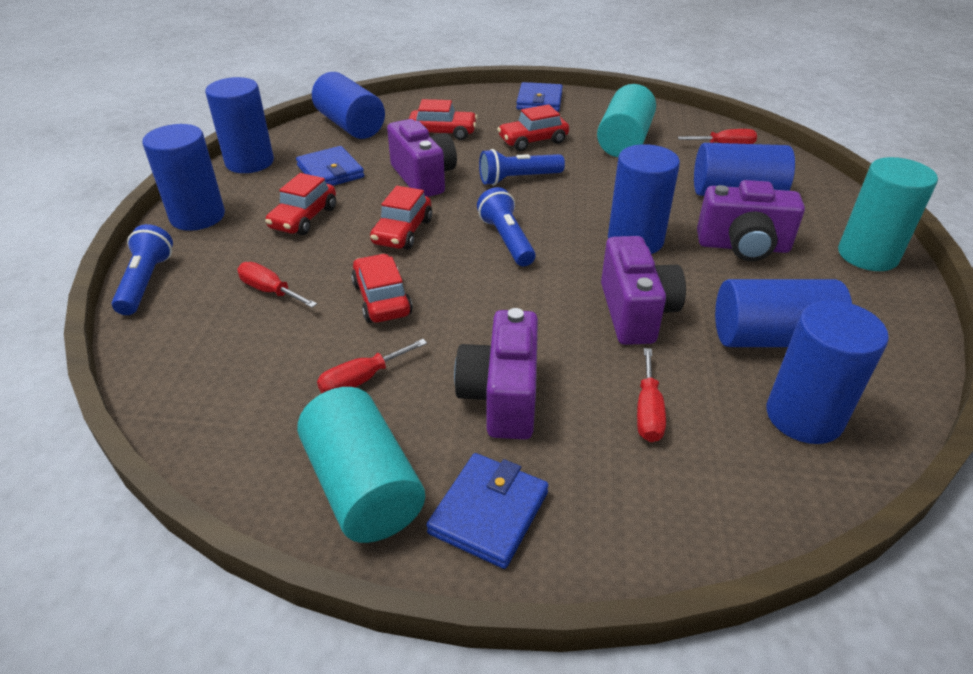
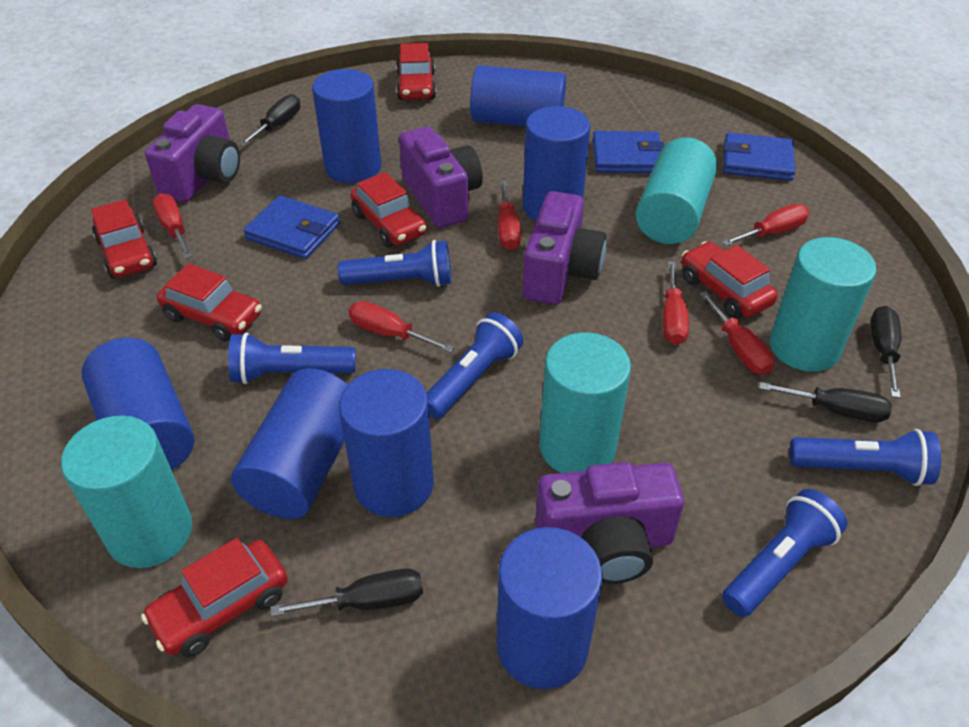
black screwdriver: none = 0 -> [239,94,300,146] [270,569,423,616] [759,382,892,422] [870,306,901,398] = 4
blue flashlight: [112,224,173,315] [477,187,536,266] [479,149,565,185] = 3 -> [228,333,356,384] [338,240,451,287] [427,312,524,419] [722,489,847,617] [790,429,941,486] = 5
red car: [265,173,336,235] [351,253,413,323] [370,186,432,250] [409,99,477,140] [497,104,569,151] = 5 -> [91,199,157,278] [141,538,288,657] [157,263,262,341] [351,172,427,247] [396,43,436,100] [681,241,778,319] = 6
red screwdriver: [237,262,317,308] [317,339,427,393] [637,348,666,442] [678,129,757,144] = 4 -> [152,193,192,259] [349,301,454,352] [498,181,521,250] [663,261,689,345] [700,291,775,375] [722,204,809,246] = 6
turquoise cylinder: [297,387,425,543] [597,84,656,157] [838,157,938,271] = 3 -> [61,415,192,568] [539,332,631,473] [636,138,717,244] [770,237,876,372] = 4

